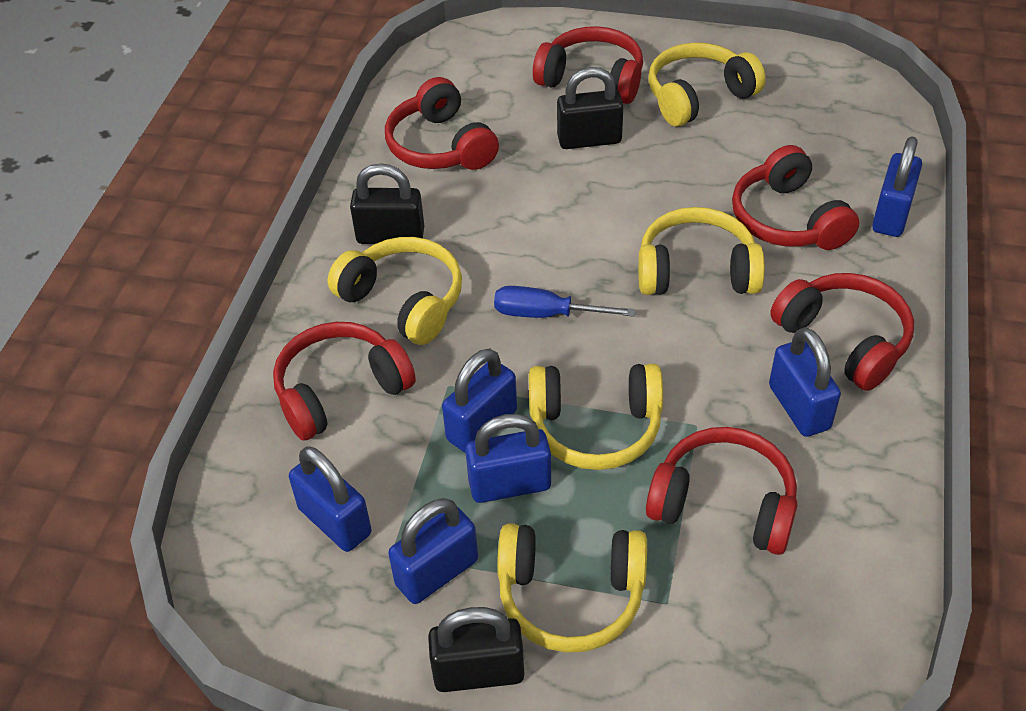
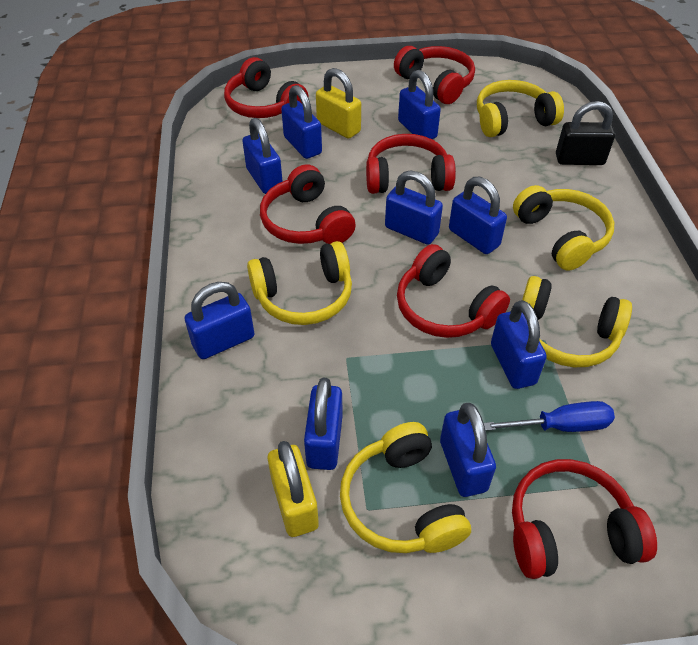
black padlock: [350,163,424,244] [428,607,524,692] [557,67,624,149] = 3 -> [556,101,615,165] = 1
blue padlock: [289,447,371,552] [388,498,478,604] [442,349,517,453] [465,414,551,503] [769,327,841,437] [872,136,922,237] = 6 -> [185,282,255,359] [242,118,283,194] [281,85,322,159] [304,378,343,470] [385,170,443,245] [398,70,441,139] [440,403,496,497] [449,177,507,254] [491,300,547,389] = 9
yellow padlock: none = 0 -> [268,441,319,537] [316,68,361,139] = 2

